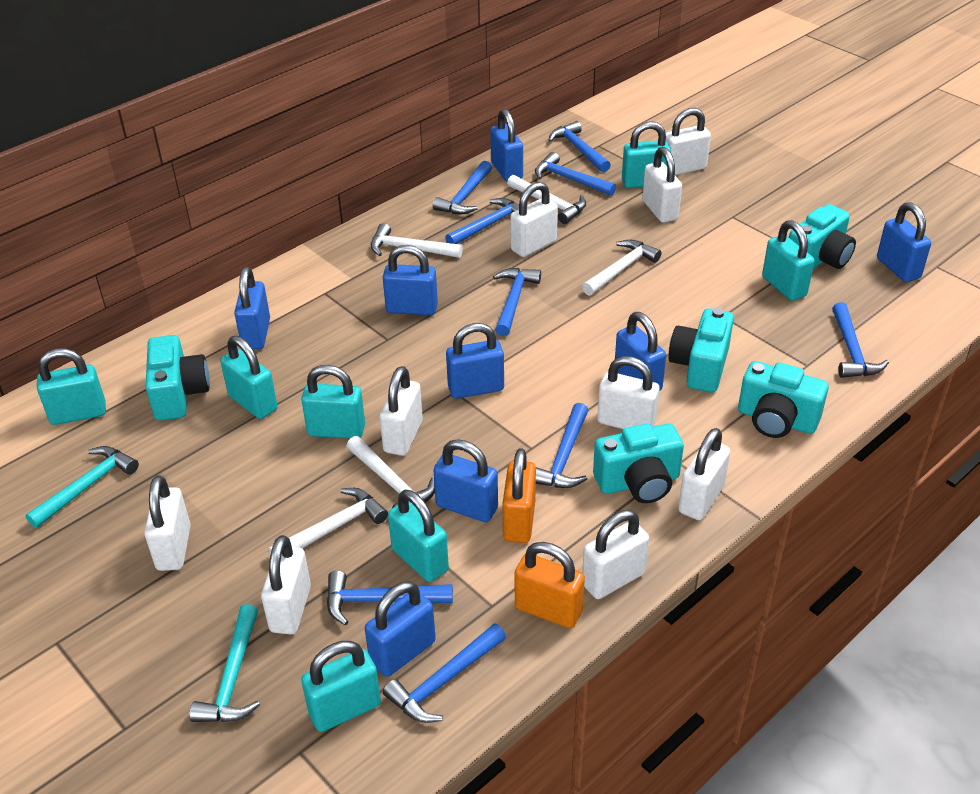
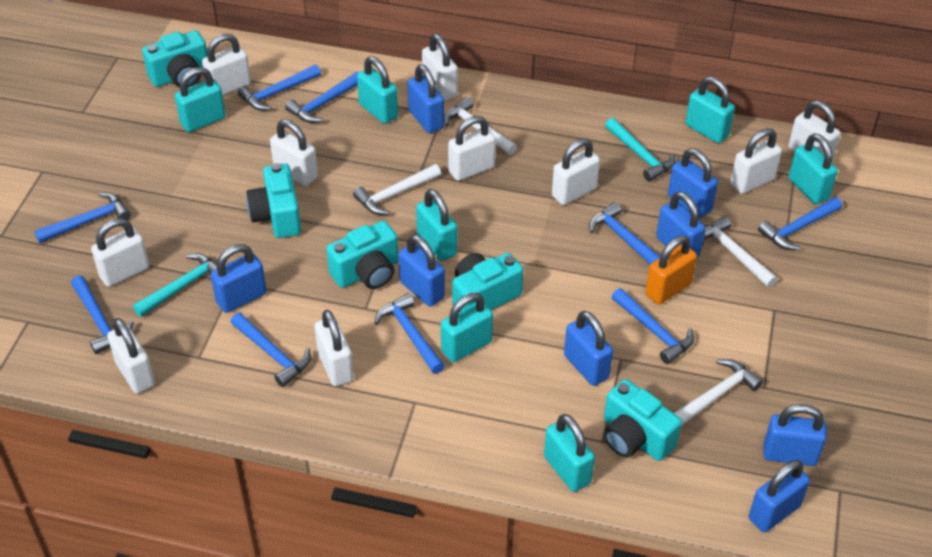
orange padlock: [502,448,536,543] [515,542,585,628] = 2 -> [645,235,697,305] = 1
white hammer: [269,488,388,554] [346,436,435,508] [371,223,463,258] [507,175,586,224] [582,240,662,296] = 5 -> [353,164,441,215] [444,97,517,155] [674,359,763,426] [702,216,777,288] = 4
white padlock: [144,475,191,571] [261,535,311,634] [379,366,423,456] [510,182,558,257] [582,510,649,599] [597,356,660,429] [642,147,682,223] [666,108,711,175] [678,428,730,520] = 9 -> [91,218,149,287] [107,318,155,394] [202,34,251,96] [270,119,318,186] [315,310,354,386] [422,34,458,101] [448,116,496,181] [552,138,600,205] [730,128,782,194] [788,101,840,161] = 10

